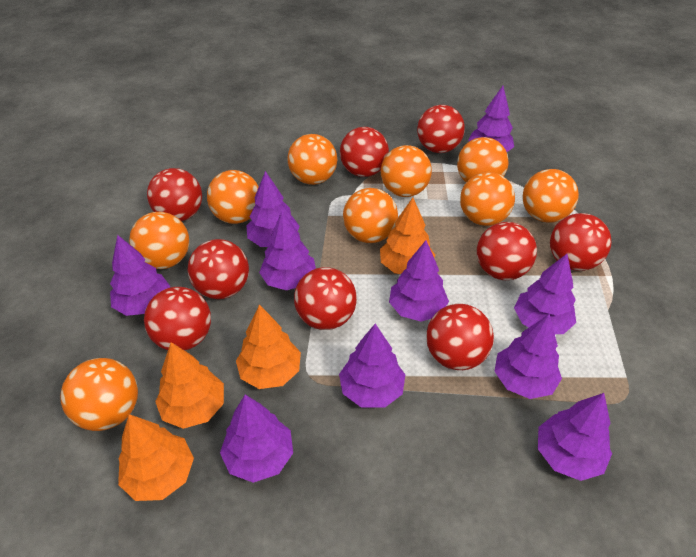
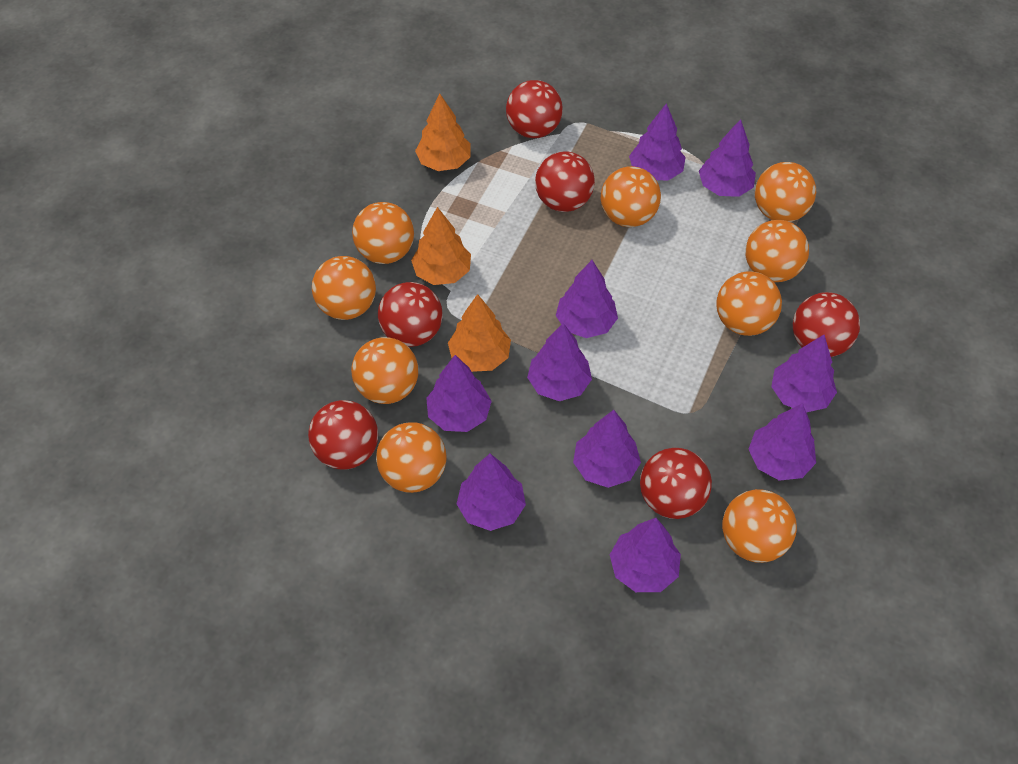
orange tree: [118,414,194,501] [155,342,224,429] [236,305,301,389] [380,198,435,274] = 4 -> [411,207,471,285] [415,94,470,171] [448,294,511,372] = 3
red ball: [144,287,211,350] [147,168,202,221] [187,239,249,299] [294,267,357,330] [340,127,389,177] [417,105,465,153] [426,304,494,370] [477,222,537,280] [550,213,612,271] = 9 -> [308,400,378,470] [378,282,443,347] [506,80,563,138] [535,151,595,212] [640,448,712,519] [793,292,860,357] = 6

